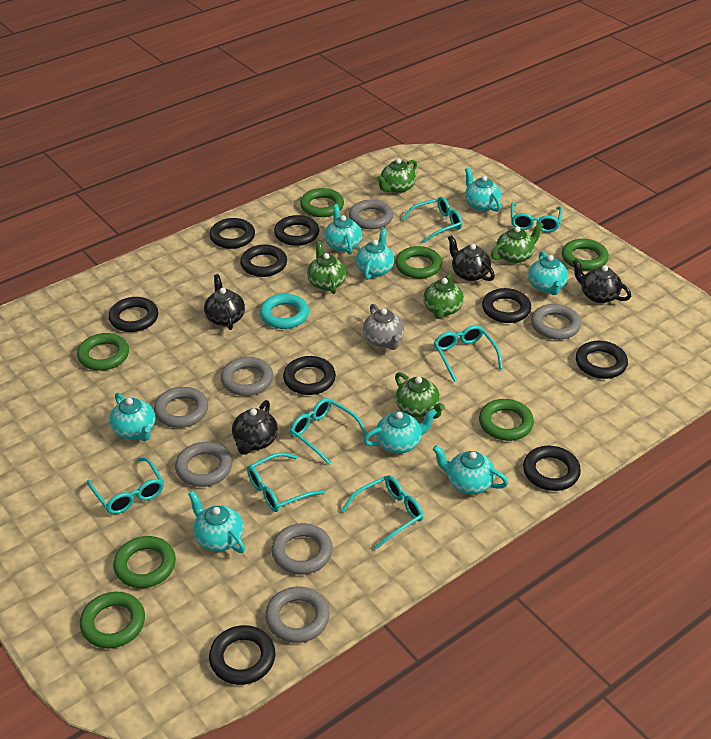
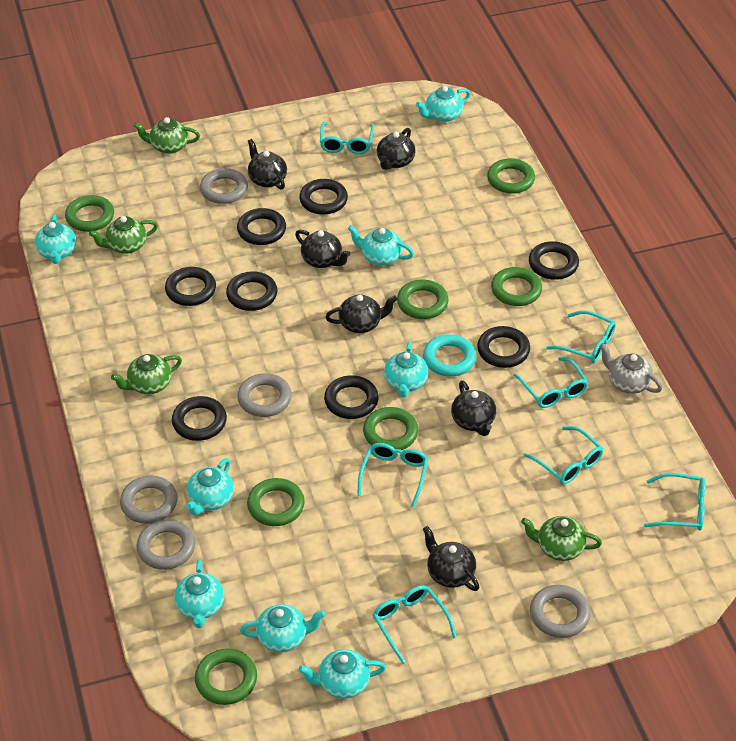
black ring: [108,297,158,332] [209,218,255,249] [209,625,275,685] [240,245,287,277] [274,215,320,246] [283,356,336,395] [482,288,531,323] [523,446,581,491] [576,341,628,379] = 9 -> [165,267,216,306] [172,396,227,441] [226,271,277,311] [237,208,286,245] [299,179,348,215] [324,375,379,419] [477,326,530,368] [529,241,579,280] = 8
black teapot: [204,274,245,330] [232,400,278,455] [448,235,495,281] [573,259,631,303] = 4 -> [248,139,287,189] [295,230,350,268] [325,294,397,333] [377,128,416,170] [423,526,479,591] [451,381,496,436] = 6
green teapot: [307,241,346,294] [377,158,417,193] [395,372,445,419] [423,274,464,319] [491,222,543,263] = 5 -> [89,216,158,254] [111,354,182,394] [134,117,200,154] [521,516,602,561] = 4
grey ring: [154,387,208,428] [175,442,232,487] [221,357,273,396] [265,587,330,643] [271,523,333,575] [349,200,393,229] [531,304,581,340] = 7 -> [120,476,177,524] [136,519,195,570] [200,168,248,204] [237,373,292,417] [530,585,591,638] = 5

